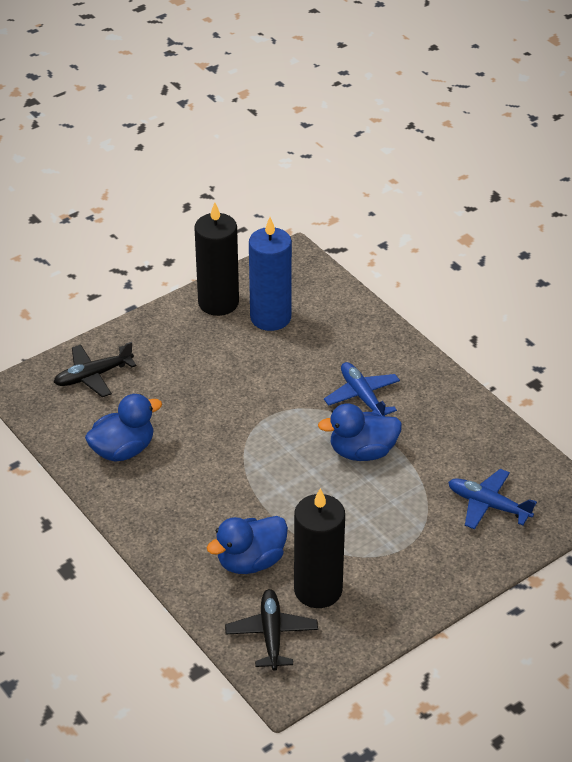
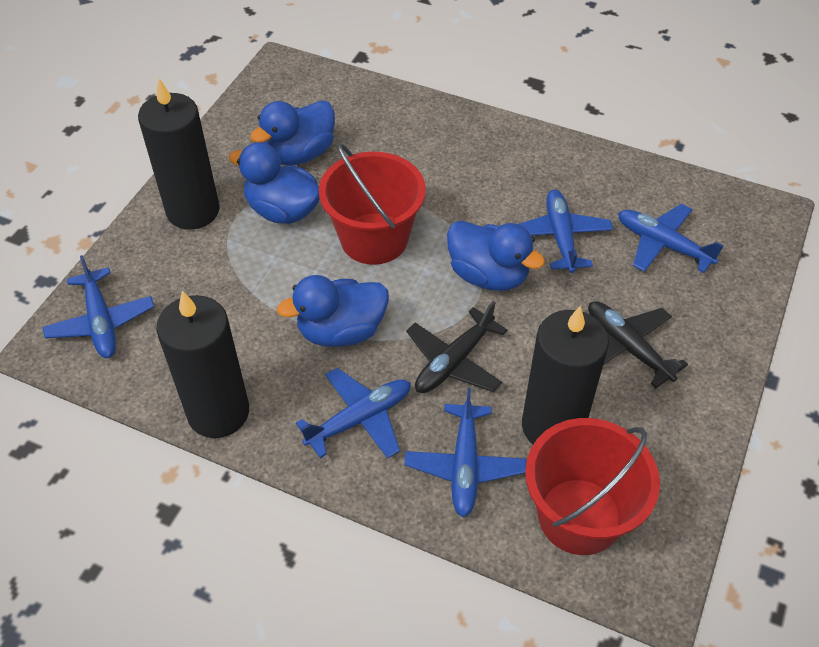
black candle: [194,202,239,316] [294,488,345,608] = 2 -> [138,79,220,230] [156,291,249,438] [522,306,609,444] = 3
blue candle: [249,217,292,331] = 1 -> none = 0
blue duck: [85,394,162,462] [207,516,288,574] [318,404,402,461] = 3 -> [229,142,320,224] [250,100,335,166] [277,275,389,347] [447,221,545,291] = 4
blue plane: [324,362,400,416] [448,469,537,530] = 2 -> [42,255,154,358] [296,368,411,459] [404,388,526,517] [519,189,613,273] [618,204,724,273] = 5
red bucket: none = 0 -> [319,143,426,265] [525,418,660,555] = 2

